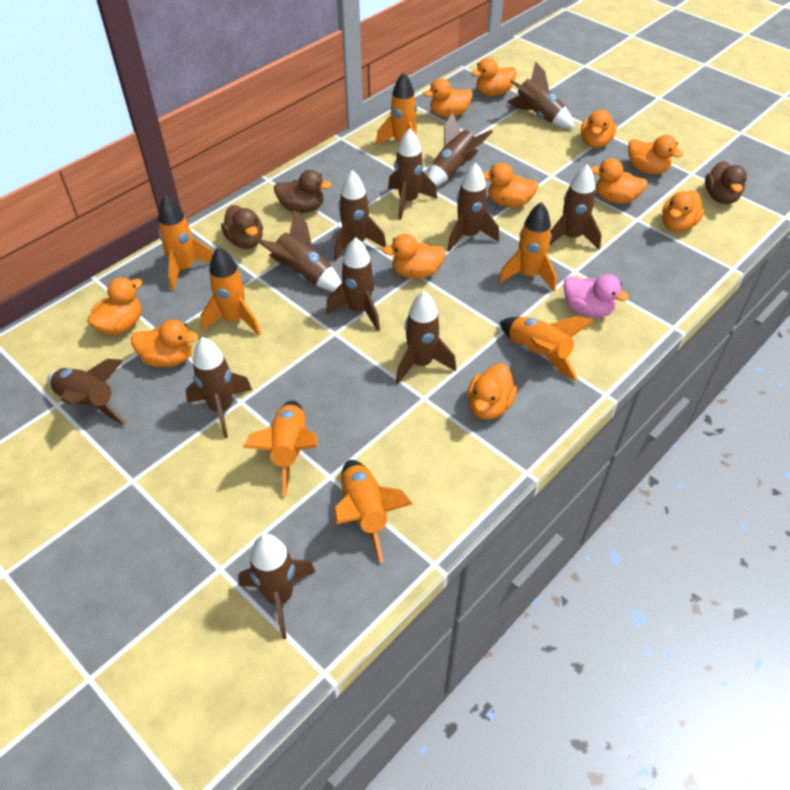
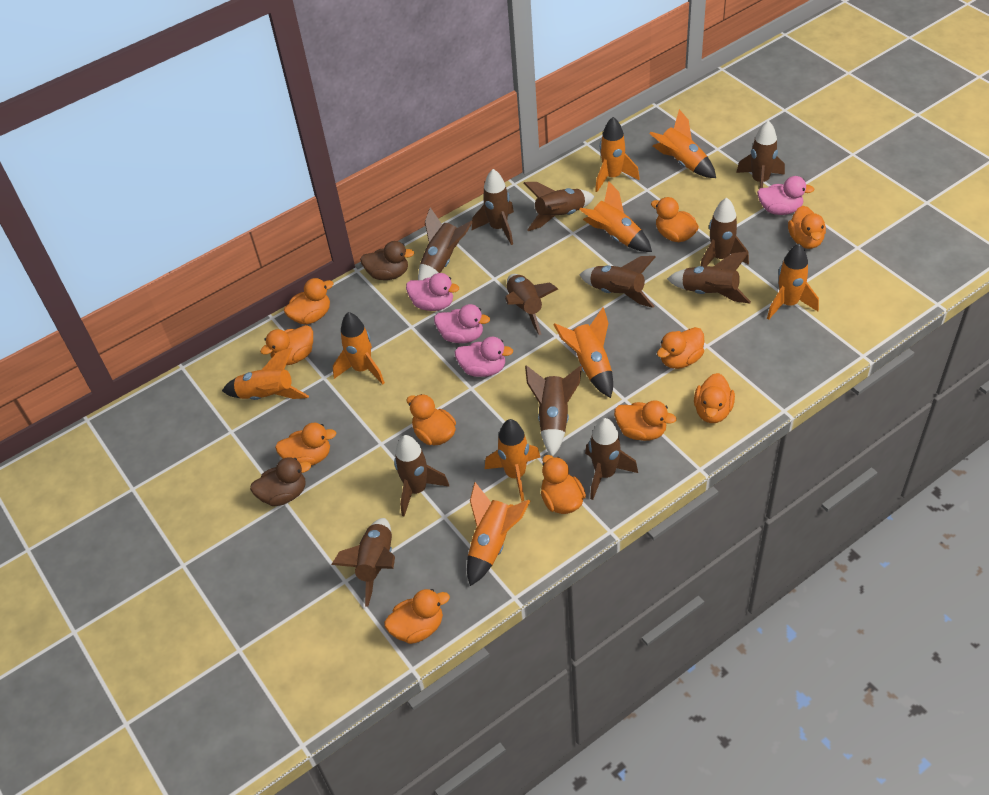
brown duck: [221,205,263,249] [274,170,332,213] [705,161,747,204] = 3 -> [250,457,311,506] [360,241,414,280] = 2
orange rocket: [158,195,213,291] [200,246,261,335] [243,400,318,496] [334,460,412,562] [376,72,417,145] [498,202,557,292] [500,316,594,381] = 7 -> [222,348,309,400] [333,312,385,384] [467,482,530,586] [485,419,540,502] [553,307,613,398] [579,181,652,252] [595,117,640,192] [649,109,716,178] [767,244,819,320] = 9
pink duck: [563,274,629,318] = 1 -> [406,273,459,311] [434,304,490,343] [455,337,513,377] [757,176,814,215] = 4

